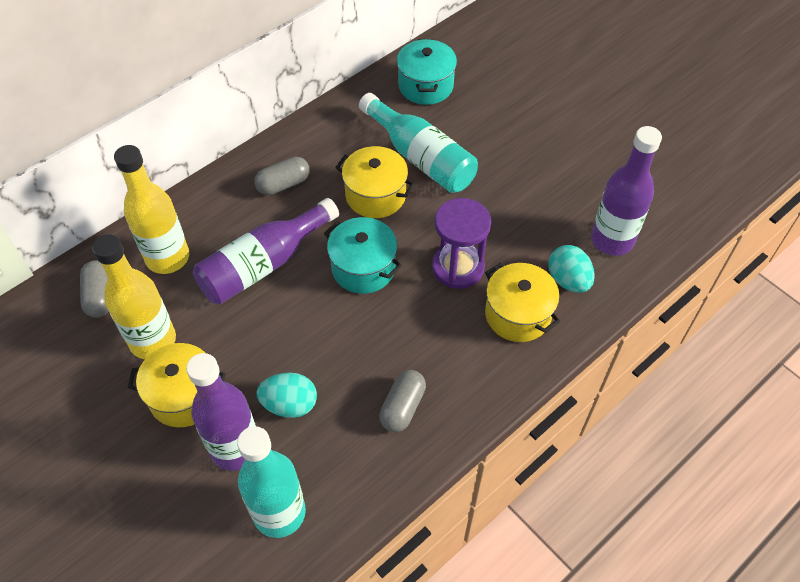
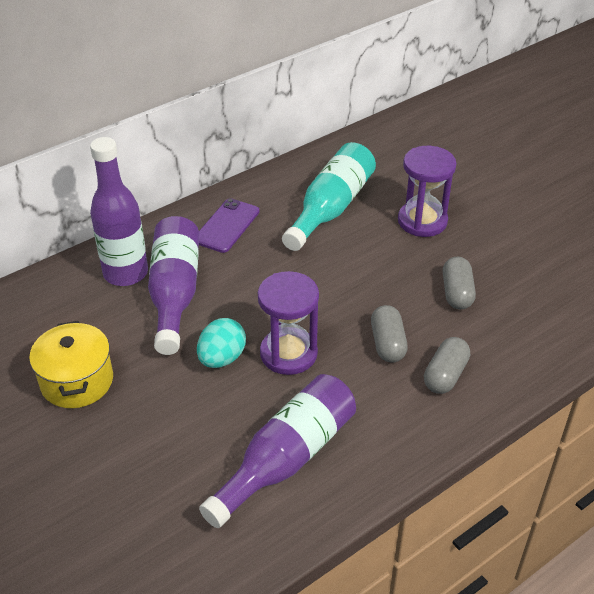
purple hourglass: [432,198,491,289] = 1 -> [258,271,319,375] [398,146,456,237] = 2
purple phone: none = 0 -> [199,198,259,253] = 1
turquoise bottle: [237,426,306,538] [359,93,478,193] = 2 -> [282,142,376,251] = 1
turquoise egg: [256,372,317,418] [548,245,595,293] = 2 -> [197,318,246,368] = 1
turquoise pot: [324,217,402,294] [397,39,457,105] = 2 -> none = 0
yellow bottle: [92,234,176,359] [114,145,189,274] = 2 -> none = 0
yellow pot: [127,343,226,427] [336,146,415,218] [485,263,560,342] = 3 -> [29,321,113,408] = 1

